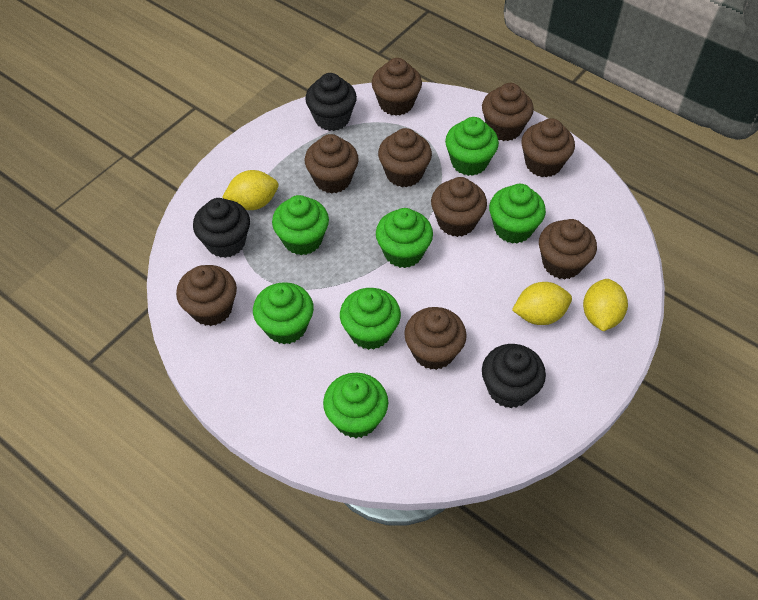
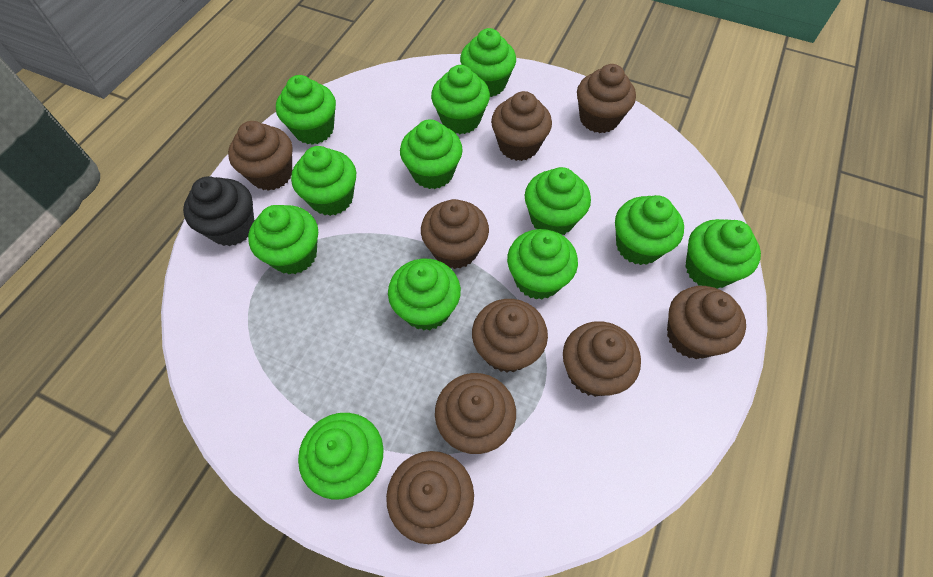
black cupcake: [193,198,250,258] [305,73,357,131] [482,344,546,408] = 3 -> [183,176,254,246] = 1
green cupcake: [253,282,314,344] [272,195,329,255] [323,373,388,438] [340,288,401,350] [376,208,433,268] [445,117,499,176] [489,184,546,244] = 7 -> [248,205,318,274] [276,75,336,145] [291,146,356,216] [298,413,384,500] [388,259,461,331] [400,119,463,189] [431,65,490,134] [460,28,516,97] [507,229,578,300] [525,167,591,235] [615,195,684,265] [685,219,761,289] = 12
yellow lemon: [222,170,278,210] [512,282,572,325] [583,279,628,331] = 3 -> none = 0

